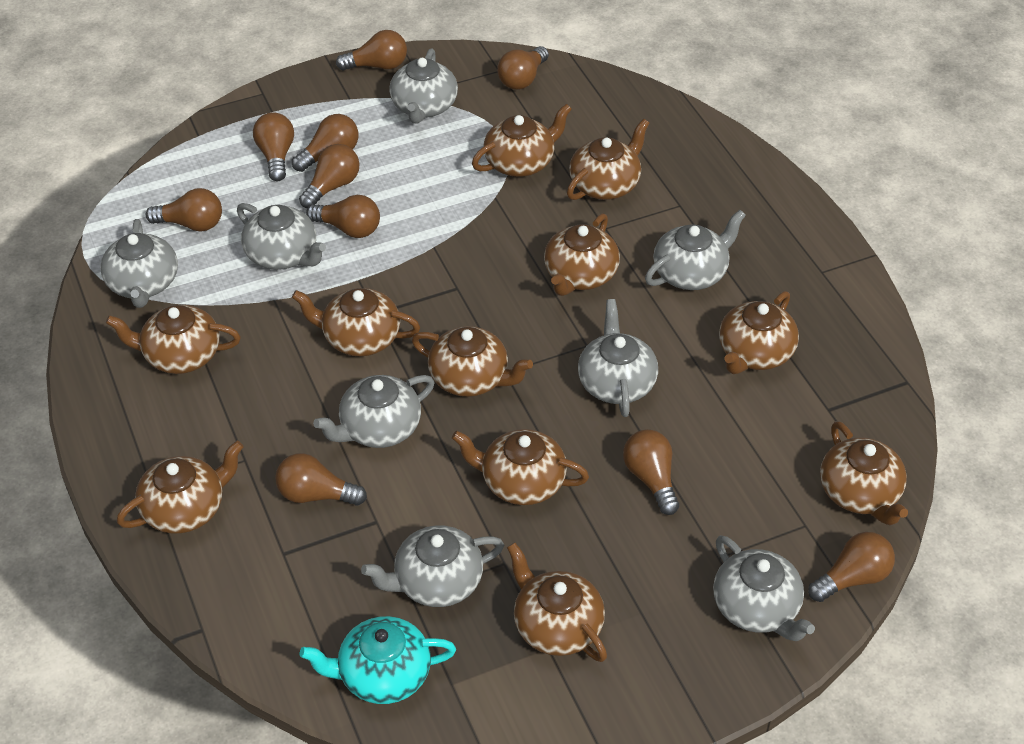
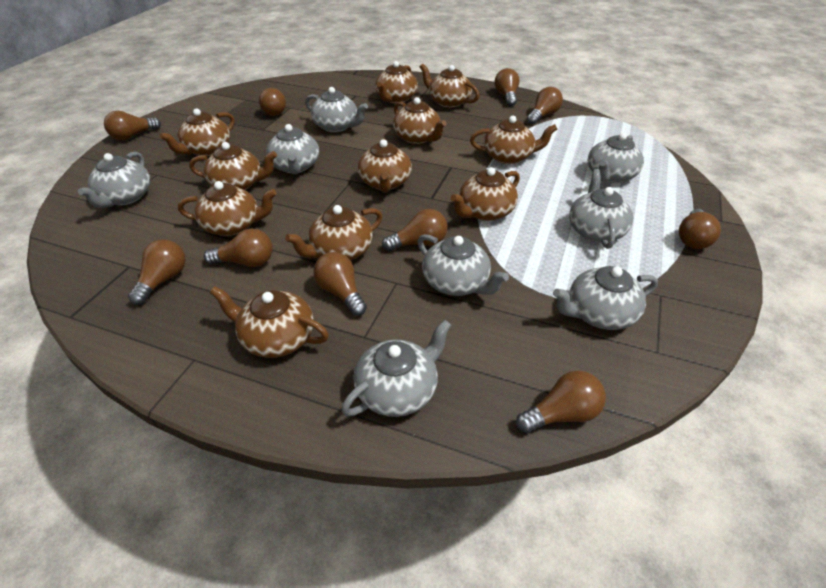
turquoise teapot: [299,616,456,704] = 1 -> none = 0

